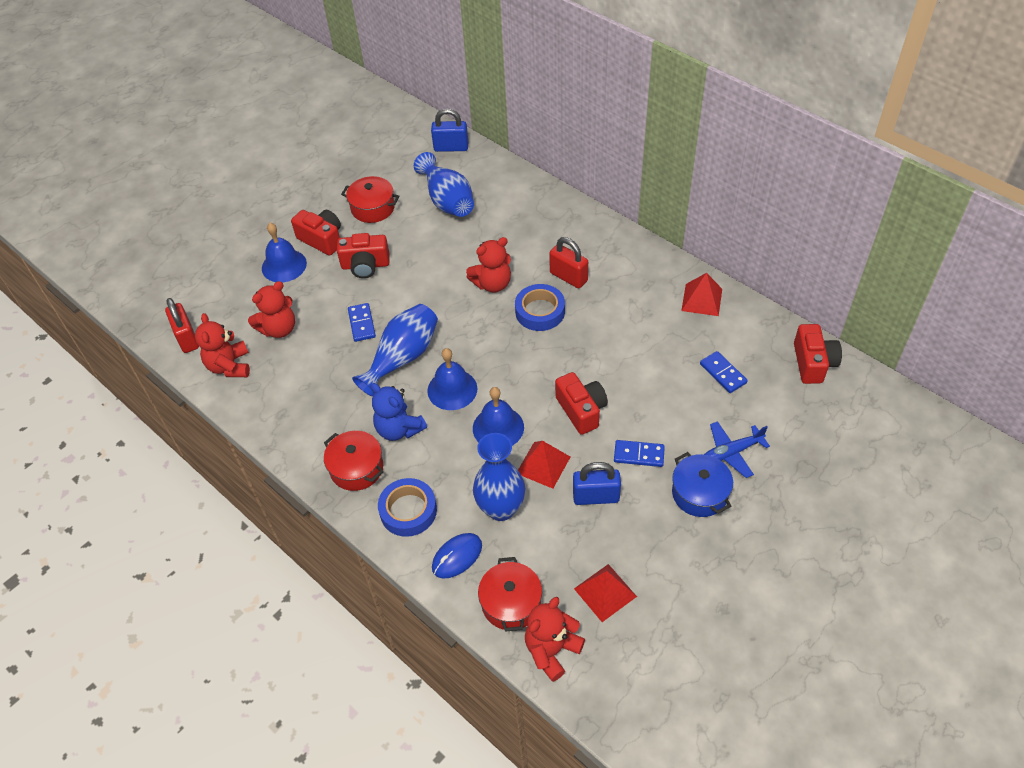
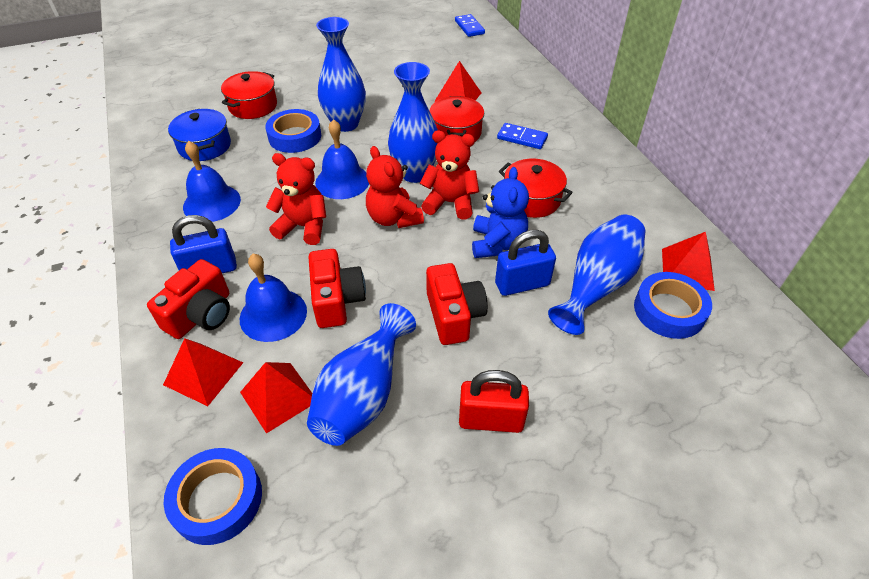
blue domino: [348,303,376,342] [614,440,665,467] [700,351,748,393] = 3 -> [455,14,485,37] [497,123,548,149] = 2
blue mouse: [432,533,482,579] = 1 -> none = 0
blue plane: [704,421,770,478] = 1 -> none = 0
blue tape: [378,478,437,537] [515,284,565,331] = 2 -> [164,448,262,545] [265,109,321,153] [634,272,712,339] = 3
blue vase: [352,304,438,397] [414,152,474,217] [473,433,525,521] = 3 -> [307,303,416,446] [316,17,366,132] [388,62,438,183] [548,214,645,335] = 4
red camera: [291,210,341,256] [337,233,389,278] [555,372,608,435] [794,324,842,384] = 4 -> [147,259,230,339] [308,249,366,328] [426,263,488,345] = 3
red padlock: [165,298,199,353] [549,237,588,288] = 2 -> [459,370,529,433] = 1
red pyramid: [518,441,570,489] [574,564,637,622] [681,273,722,316] = 3 -> [163,338,243,406] [240,362,312,433] [434,61,481,102] [662,232,715,291] = 4
red teddy bear: [195,313,250,377] [248,281,295,338] [466,237,511,293] [525,597,585,682] = 4 -> [266,153,326,245] [366,146,424,228] [420,130,479,220] = 3

